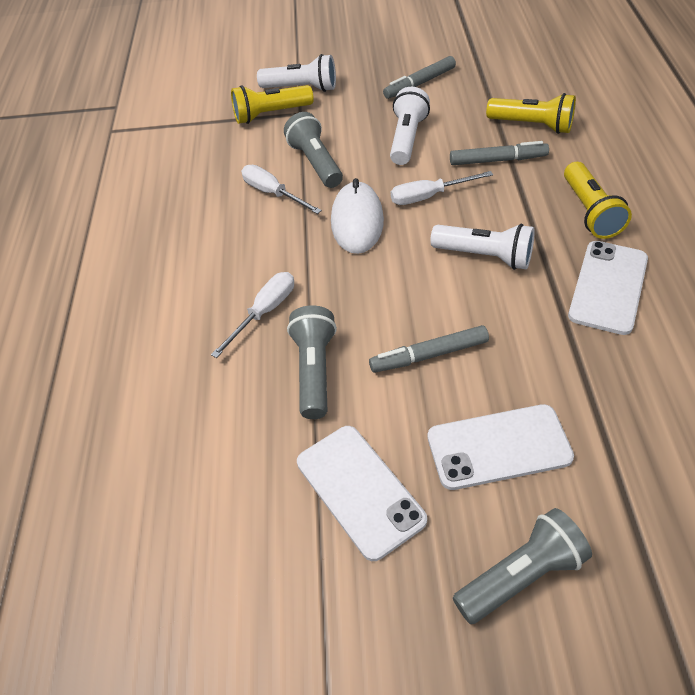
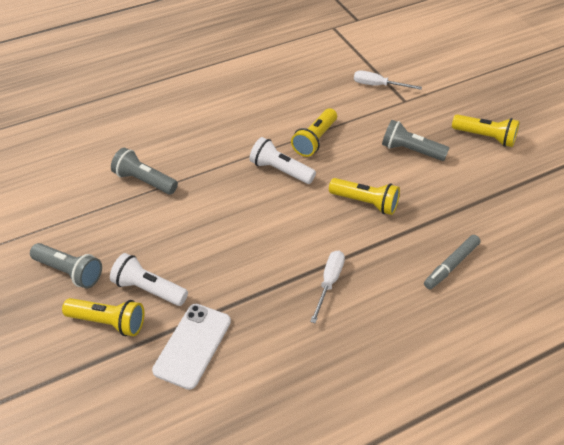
grey marker: [369,325,489,373] [383,56,456,99] [450,141,549,165] = 3 -> [424,235,481,289] = 1
white flashlight: [257,54,336,92] [390,87,430,165] [430,224,535,270] = 3 -> [110,253,188,306] [249,137,316,184] = 2
white mouse: [331,178,384,254] = 1 -> none = 0
white phone: [297,426,427,561] [427,404,574,490] [568,241,648,335] = 3 -> [152,304,231,390] = 1
white screwdriver: [211,272,294,358] [241,165,322,214] [391,171,493,205] = 3 -> [310,251,345,323] [354,70,422,90] = 2
yellow flashlight: [231,85,314,124] [486,93,576,134] [564,162,632,239] = 3 -> [62,298,144,336] [291,108,337,157] [329,178,400,215] [452,114,520,147] = 4

